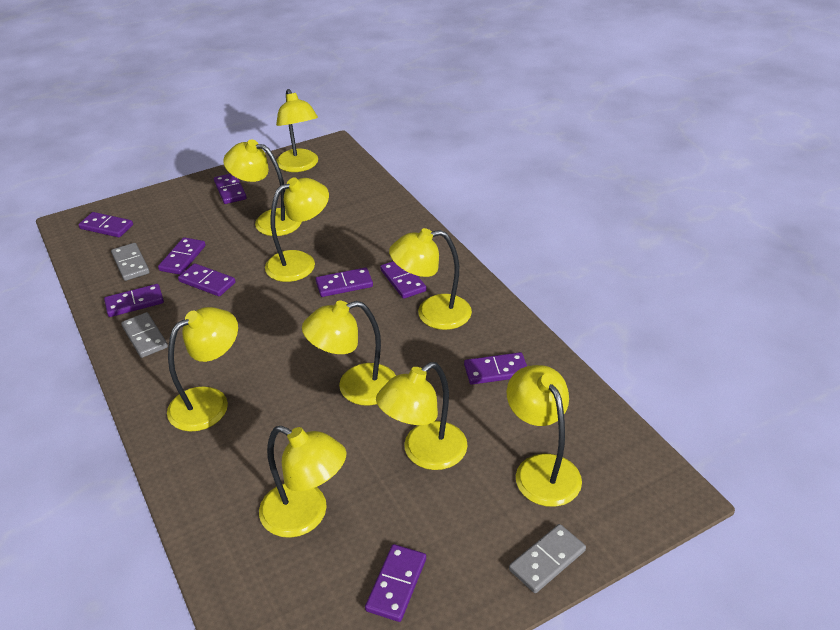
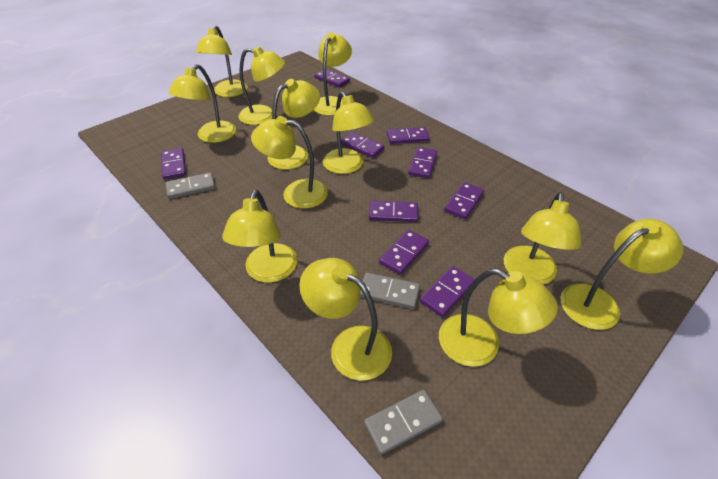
yellow lamp: [167,307,238,431] [223,140,302,236] [259,426,346,538] [265,177,329,282] [276,89,318,172] [302,301,396,406] [376,362,468,470] [389,228,472,330] [507,365,582,507] = 9 -> [168,64,236,143] [196,25,248,97] [222,190,298,283] [238,46,285,125] [251,116,328,208] [267,79,320,170] [299,258,392,381] [314,32,352,116] [323,91,375,174] [439,269,558,367] [504,192,582,285] [560,219,683,330] = 12

